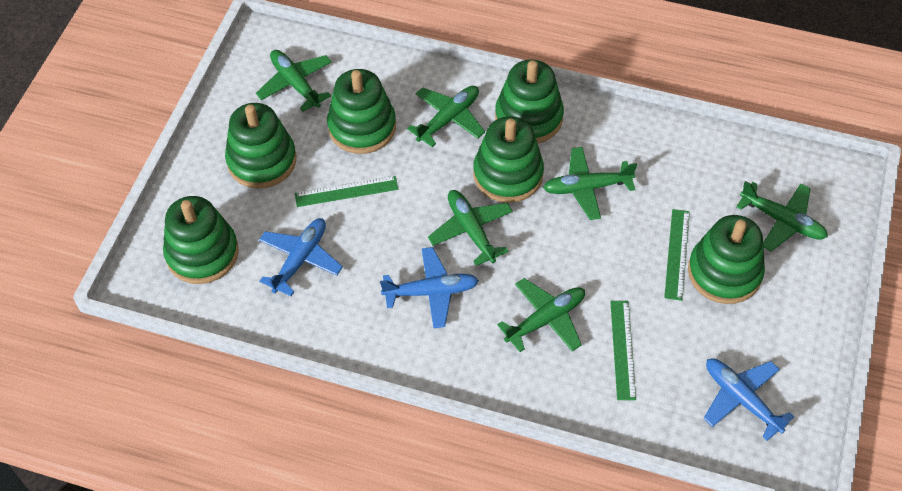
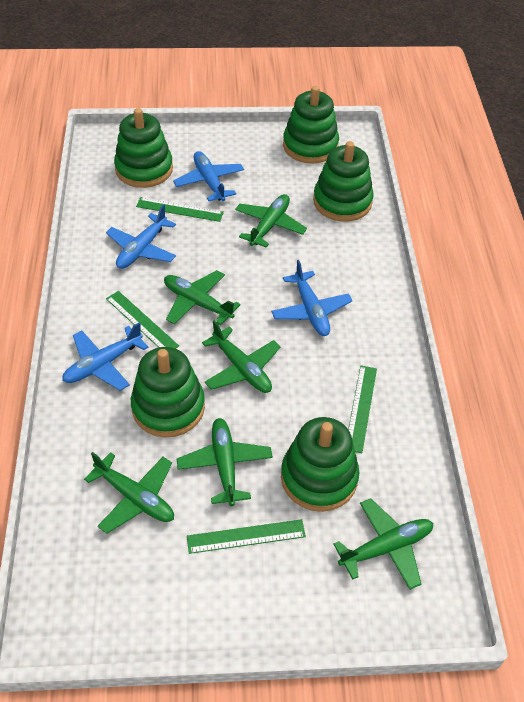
blue plane: [259,218,343,296] [380,247,479,328] [703,358,794,441] = 3 -> [62,322,148,391] [106,204,176,269] [173,151,244,201] [271,260,353,336] = 4
green ruler: [295,176,398,207] [610,301,636,400] [664,209,690,301] = 3 -> [106,291,179,349] [136,197,224,222] [187,519,306,554] [348,366,377,453] = 4
green stacking toy: [163,196,239,284] [225,103,296,189] [327,69,396,154] [473,116,544,203] [495,59,564,144] [688,215,765,304] = 6 -> [114,108,173,188] [131,347,205,437] [281,417,359,512] [283,86,339,164] [313,141,374,222] = 5

